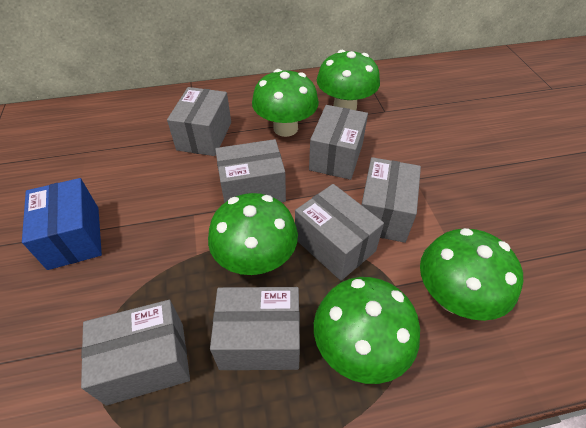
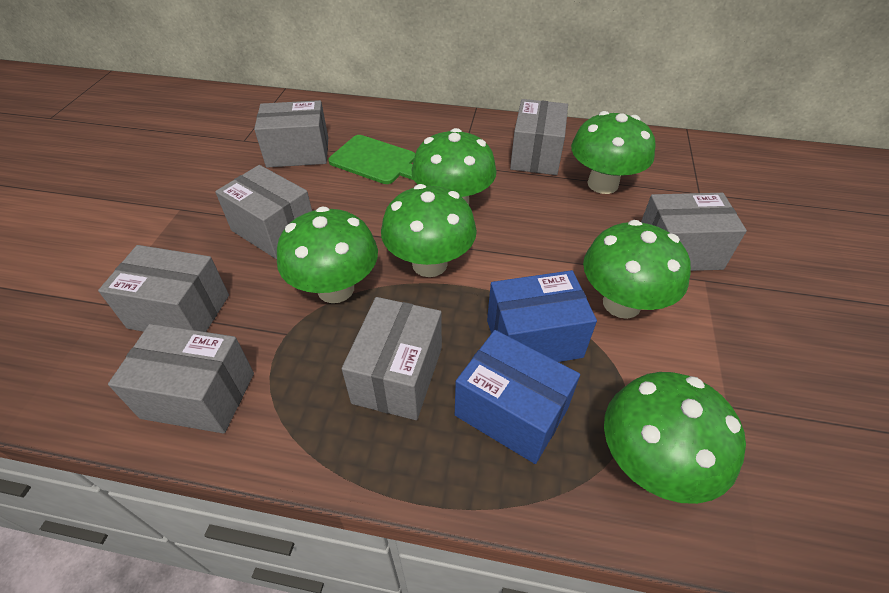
blue box: [22,178,102,270] = 1 -> [455,330,580,464] [487,270,597,362] = 2
green cutting board: none = 0 -> [328,135,415,184] = 1
green mushroom: [208,193,298,275] [252,69,319,137] [314,277,420,384] [317,50,380,110] [420,228,523,321] = 5 -> [277,207,378,303] [381,184,477,277] [412,128,497,205] [571,111,655,194] [583,220,691,319] [604,372,746,504] = 6

